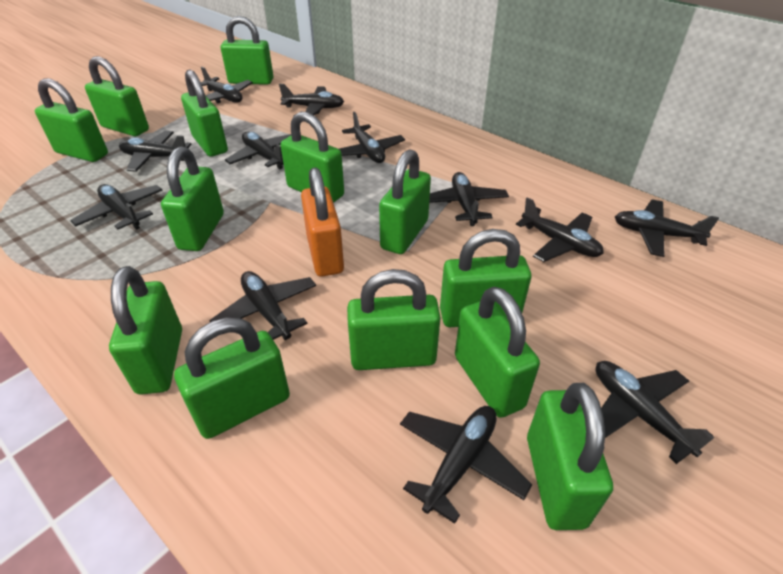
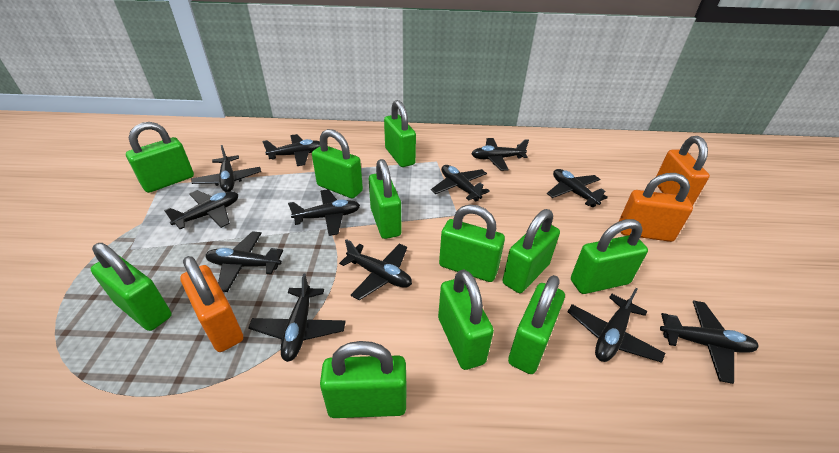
green padlock: [35,78,108,162] [85,56,149,136] [109,266,182,395] [161,146,224,251] [174,317,290,439] [181,70,228,157] [221,16,274,85] [281,112,344,203] [347,269,441,370] [379,149,431,254] [440,229,531,327] [455,287,540,418] [527,383,613,530] = 13 -> [91,243,172,331] [126,122,194,193] [312,129,363,198] [320,341,406,418] [369,159,401,239] [384,100,416,167] [438,269,494,370] [439,205,505,282] [503,209,560,293] [508,275,565,374] [571,219,648,294] = 11
orange padlock: [301,167,344,277] = 1 -> [180,256,243,352] [619,173,693,242] [656,136,710,206] = 3

